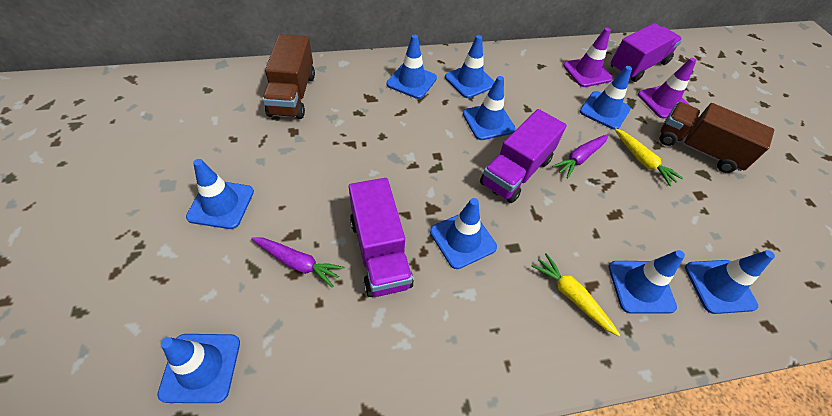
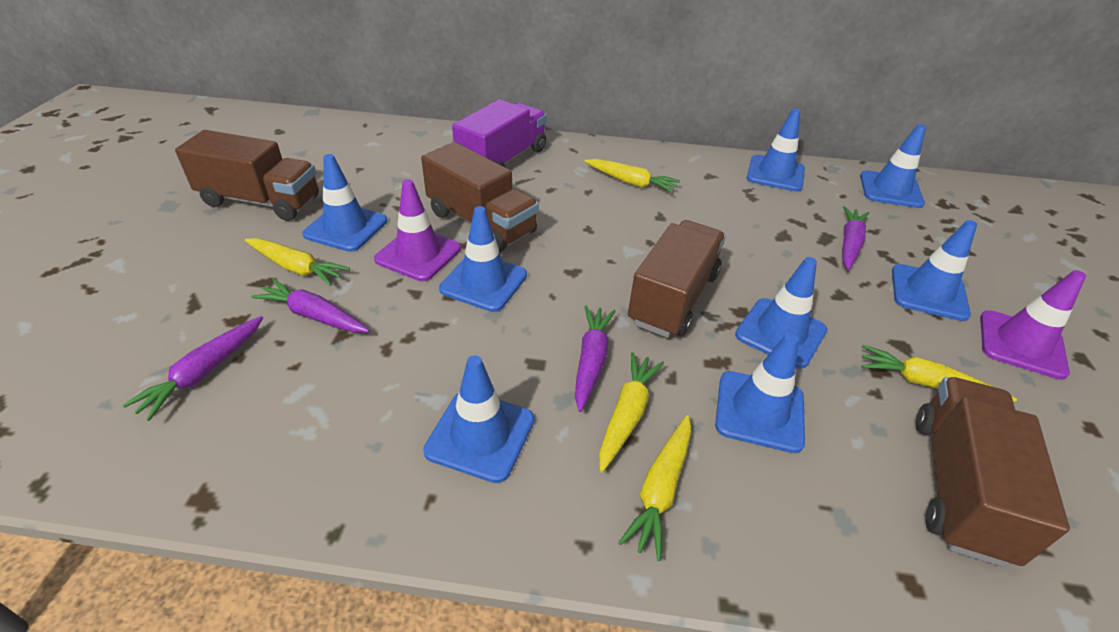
blue traffic cone: [157,334,240,403] [186,159,254,229] [387,35,437,99] [430,198,497,269] [445,35,495,98] [463,76,516,140] [580,66,632,130] [609,250,685,314] [685,250,775,314] = 9 -> [302,154,387,252] [423,355,534,483] [439,206,527,312] [715,333,805,453] [735,257,827,368] [747,109,805,192] [860,124,926,208] [892,220,977,321] = 8
brown truck: [262,34,315,119] [660,102,774,173] = 2 -> [175,130,319,221] [421,142,539,252] [628,220,726,338] [916,377,1070,567] = 4
purple carrot: [251,237,344,288] [552,134,608,179] = 2 -> [123,316,263,421] [251,279,370,333] [575,306,616,412] [842,206,869,270] = 4
purple truck: [349,178,414,297] [480,109,567,203] [611,23,682,82] = 3 -> [452,99,547,167] = 1
yellow carrot: [532,253,620,336] [614,128,683,186] = 2 -> [245,238,350,286] [584,159,680,193] [599,352,664,472] [618,415,691,561] [861,345,1017,402] = 5

